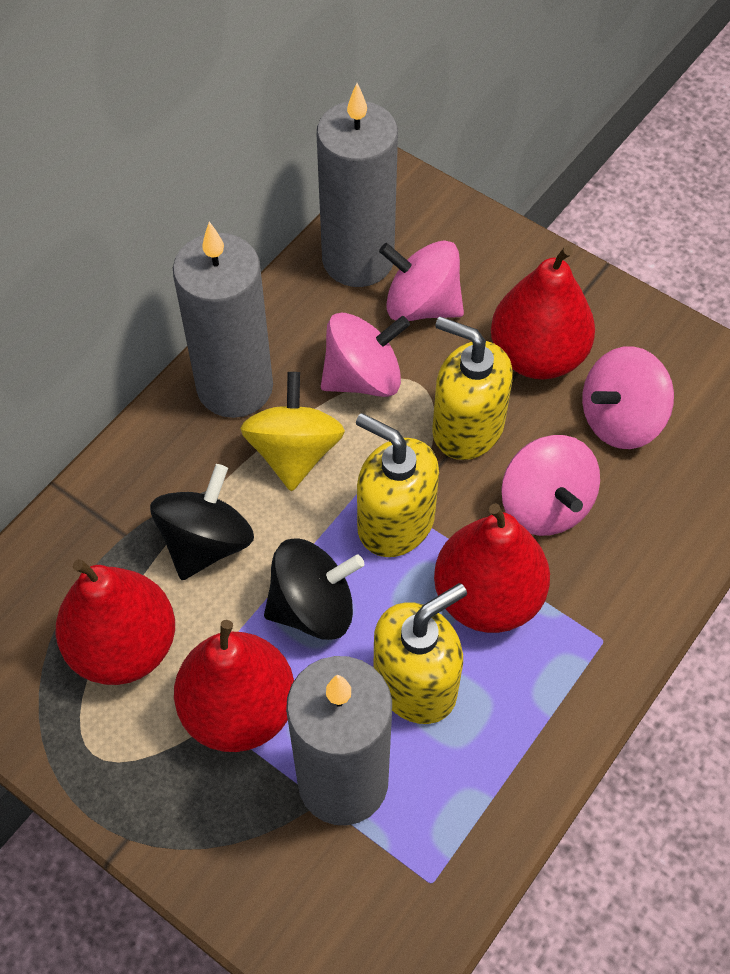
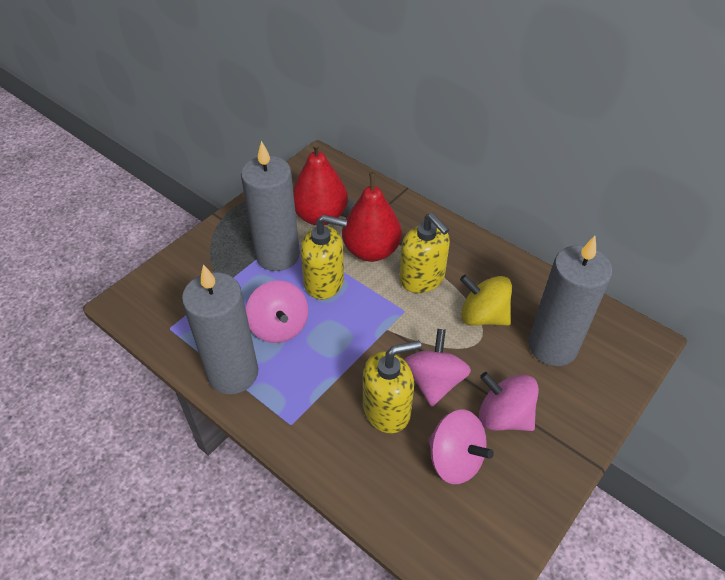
black spinning top: [150,464,254,580] [264,539,364,640] = 2 -> none = 0
red pear: [55,559,175,685] [174,620,294,752] [434,503,550,633] [491,246,595,379] = 4 -> [293,142,348,226] [342,172,402,262] = 2

